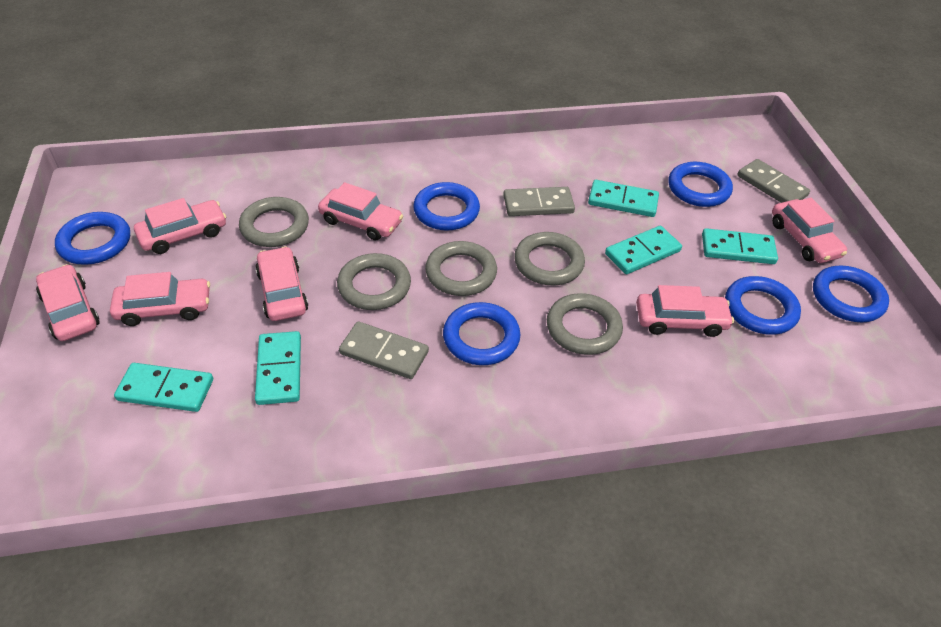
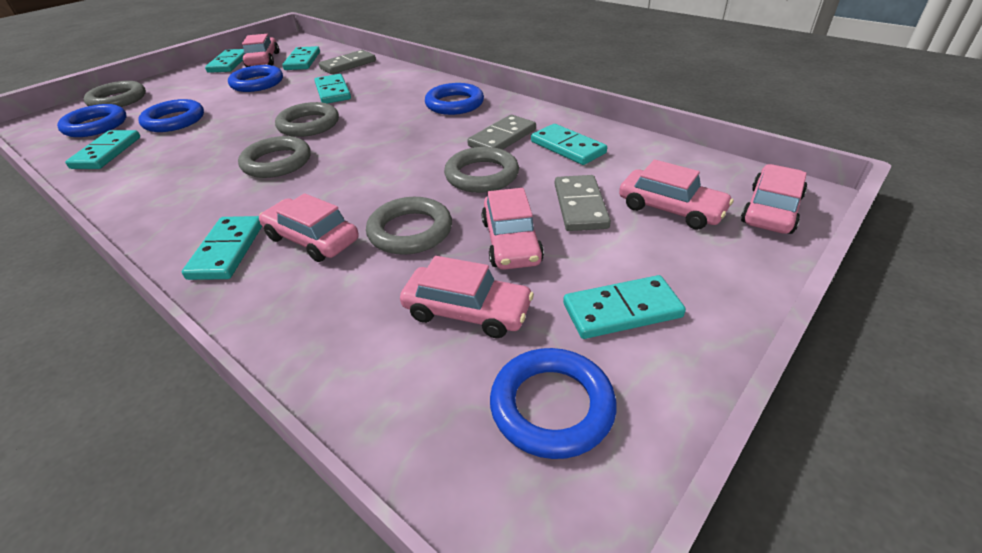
blue ring: [55,212,130,265] [413,182,480,231] [443,302,520,365] [668,162,733,207] [725,276,801,335] [813,266,889,322] = 6 -> [57,104,127,137] [138,99,204,132] [228,65,283,92] [425,83,484,115] [490,348,617,459] = 5
pink car: [36,264,100,341] [110,272,210,326] [134,198,226,254] [255,246,308,321] [318,182,403,241] [636,285,734,337] [772,198,847,263] = 7 -> [242,34,279,67] [259,193,359,262] [400,256,534,338] [481,188,544,270] [619,159,733,230] [741,164,807,234] = 6
turquoise domino: [114,363,213,412] [255,331,301,405] [588,180,659,217] [605,226,682,274] [702,228,778,264] = 5 -> [65,130,140,169] [182,216,262,280] [205,49,244,73] [282,46,320,70] [314,74,351,104] [531,124,607,165] [563,275,686,339] = 7

